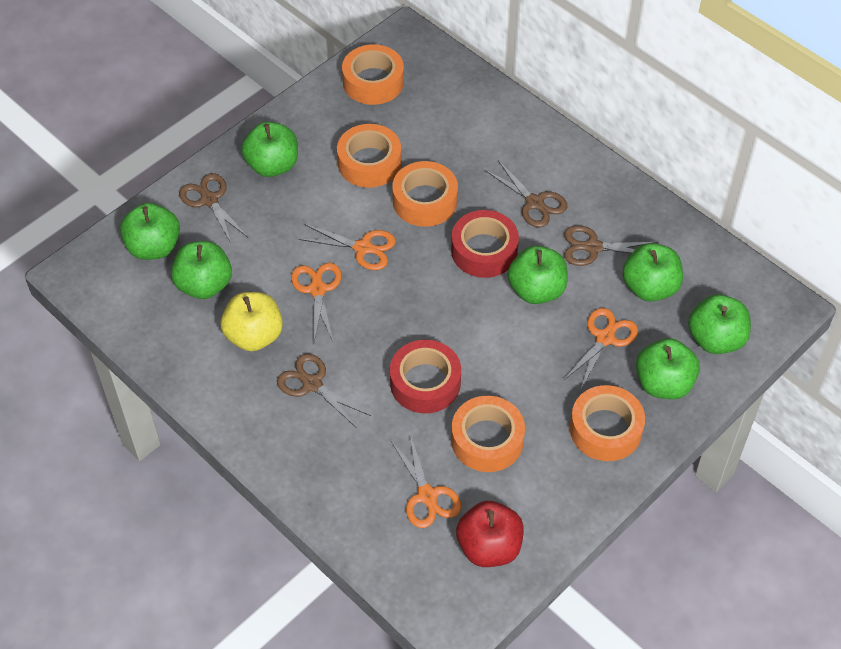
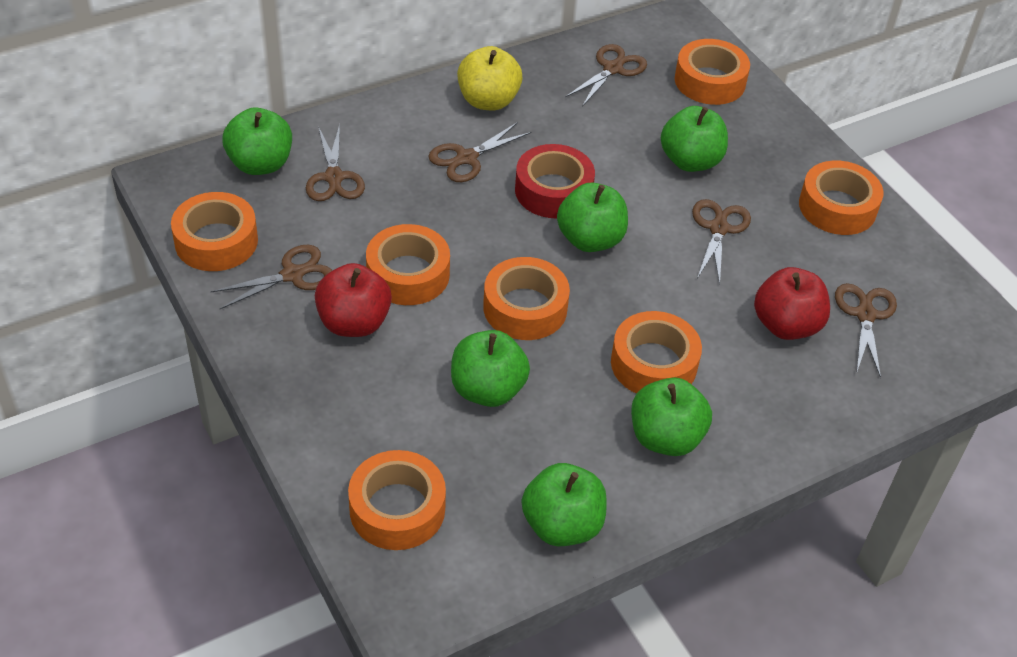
brown scissors: [179,173,249,244] [277,354,371,428] [485,160,567,228] [564,225,658,266] = 4 -> [210,245,332,309] [306,124,365,201] [428,122,532,182] [565,44,647,107] [692,199,751,284] [835,283,897,378] = 6
green apple: [120,203,180,260] [171,241,232,299] [241,122,298,177] [508,246,568,304] [622,243,683,302] [636,338,700,399] [688,294,751,354] = 7 -> [222,107,292,175] [451,330,530,407] [522,463,607,546] [557,183,628,252] [631,378,712,456] [661,106,728,172] = 6
orange scissors: [291,263,342,341] [299,224,396,270] [391,432,461,528] [563,308,638,389] = 4 -> none = 0
orange tape: [337,124,401,188] [342,44,404,105] [392,161,458,227] [451,396,525,472] [570,385,645,461] = 5 -> [171,192,258,271] [348,450,446,550] [366,224,450,305] [483,257,570,340] [611,311,702,393] [675,39,750,105] [799,160,883,235] = 7
red apple: [456,501,524,567] = 1 -> [315,263,392,337] [754,267,830,340] = 2
red tape: [390,340,461,413] [451,210,519,278] = 2 -> [515,144,595,218] = 1

